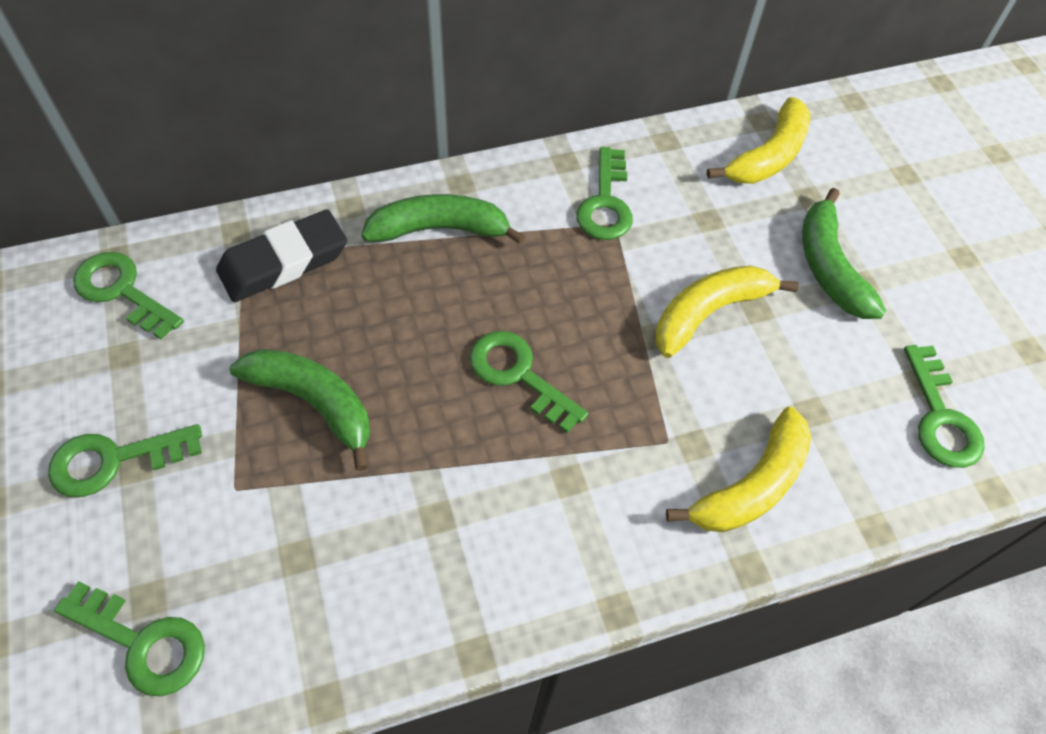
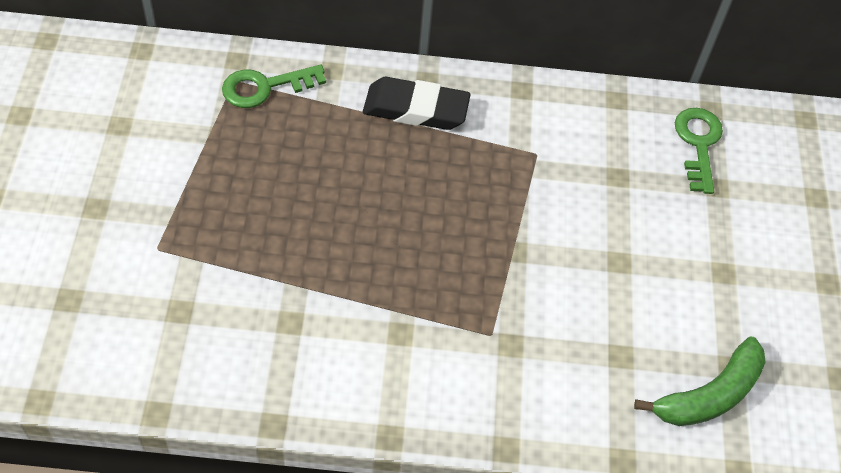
green banana: [230,349,370,471] [361,194,525,244] [802,188,886,319] = 3 -> [634,336,766,426] = 1
green key: [48,424,202,497] [54,581,205,696] [73,252,184,339] [470,331,588,433] [576,147,633,240] [904,345,985,468] = 6 -> [222,65,326,108] [675,108,723,194] = 2
yellow banana: [656,265,799,358] [666,407,811,532] [707,97,810,184] = 3 -> none = 0

